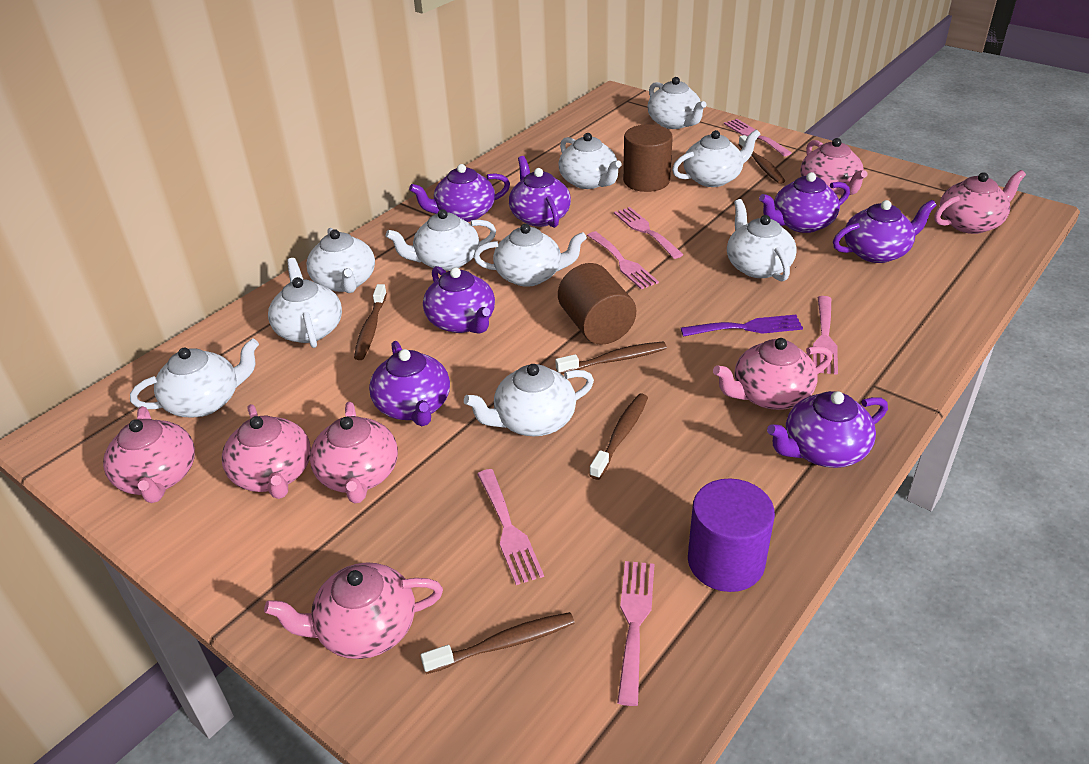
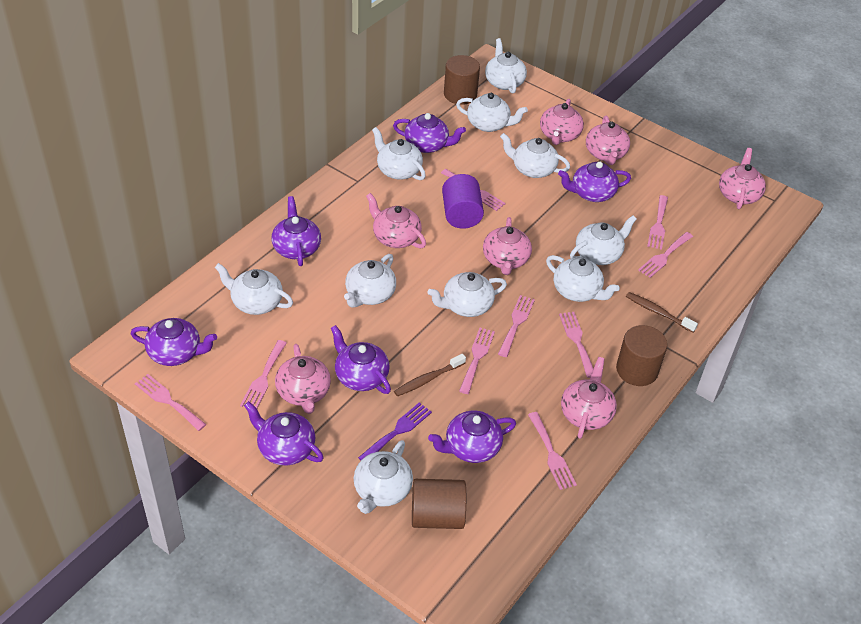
brown cylinder: [558,263,636,345] [623,124,673,192] = 2 -> [412,479,466,529] [444,55,480,105] [616,325,667,386] = 3
brown toothbrush: [354,284,387,360] [421,612,574,674] [555,342,667,374] [589,393,648,480] [738,135,785,184] = 5 -> [394,354,466,397] [626,292,698,332] = 2
pink fork: [477,469,544,585] [587,231,659,289] [614,207,684,259] [617,561,654,706] [724,119,791,156] [813,296,838,375] = 6 -> [135,374,206,431] [240,340,287,408] [441,169,506,211] [459,328,495,394] [498,295,535,357] [528,412,577,490] [559,312,593,378] [638,232,693,278] [647,195,668,250] = 9

